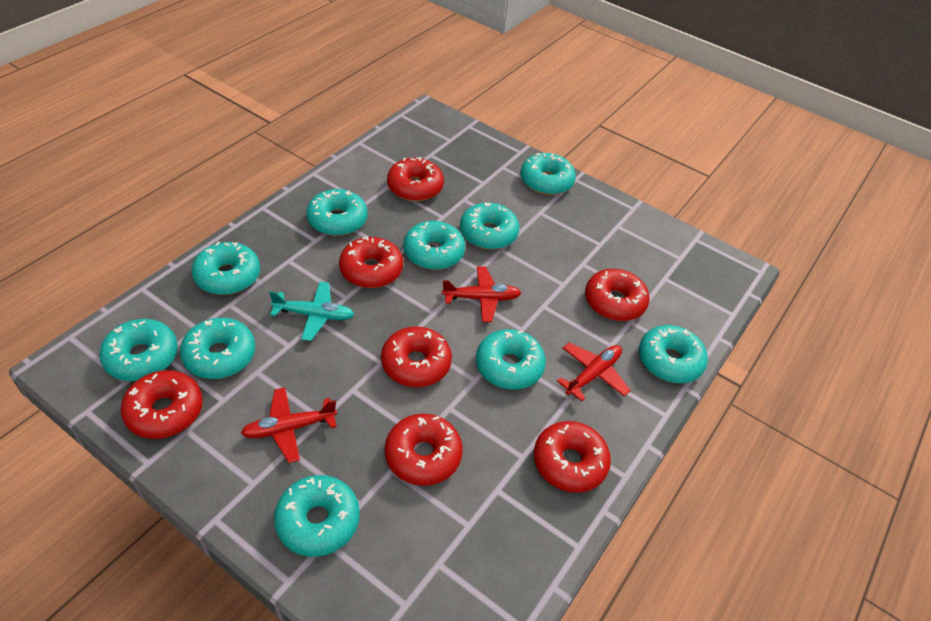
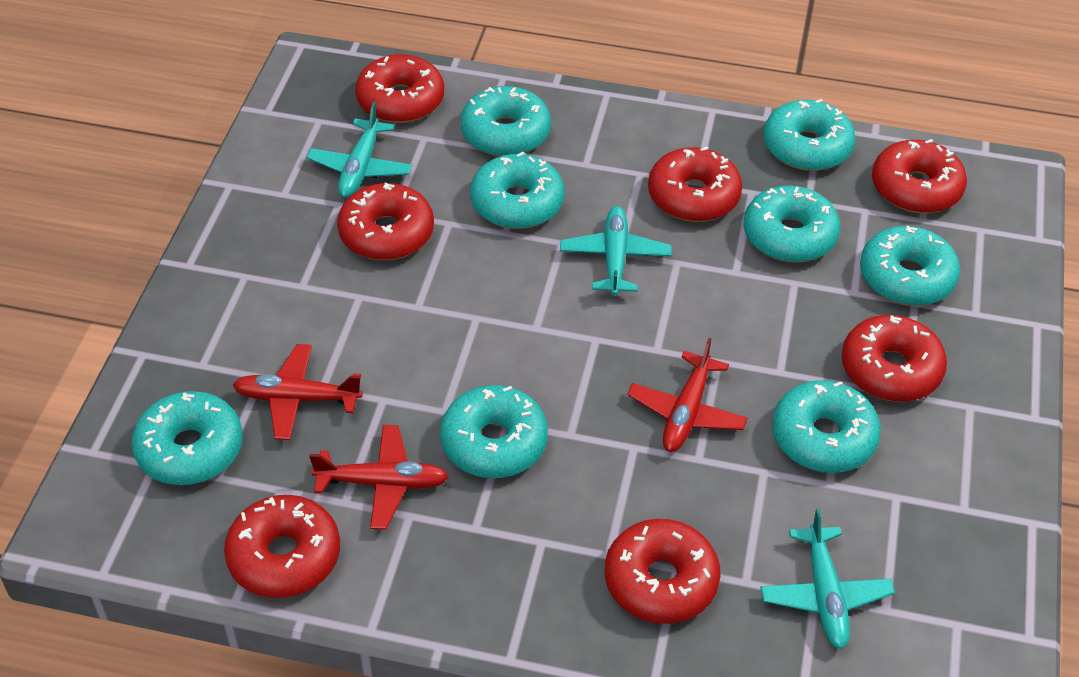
turquoise donut: [99,319,178,381] [180,318,255,379] [192,242,260,295] [274,475,360,557] [306,189,368,236] [403,221,465,270] [460,202,519,250] [476,329,546,390] [520,153,576,195] [639,325,708,383] = 10 -> [132,391,243,485] [440,385,548,478] [461,86,551,156] [470,152,565,229] [744,185,840,263] [763,99,856,171] [772,380,881,473] [860,226,960,306] = 8
turquoise plane: [269,282,355,341] = 1 -> [306,102,412,198] [560,206,672,296] [760,509,895,649] = 3

